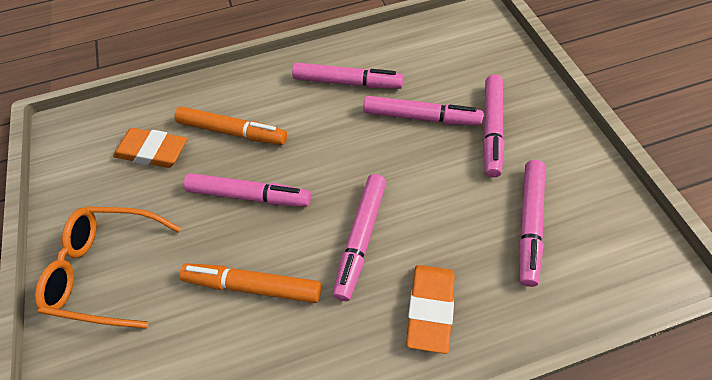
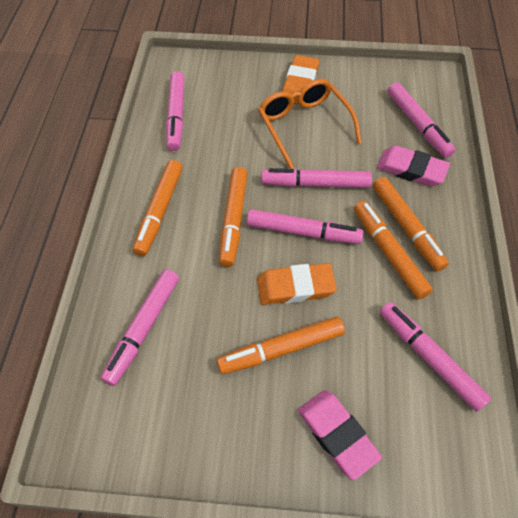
orange marker: [174,106,287,145] [179,263,321,303] = 2 -> [133,160,183,256] [217,316,345,374] [219,167,248,267] [354,201,433,299] [373,177,449,271] = 5
pink eraser: none = 0 -> [298,390,382,480] [377,145,450,187] = 2

